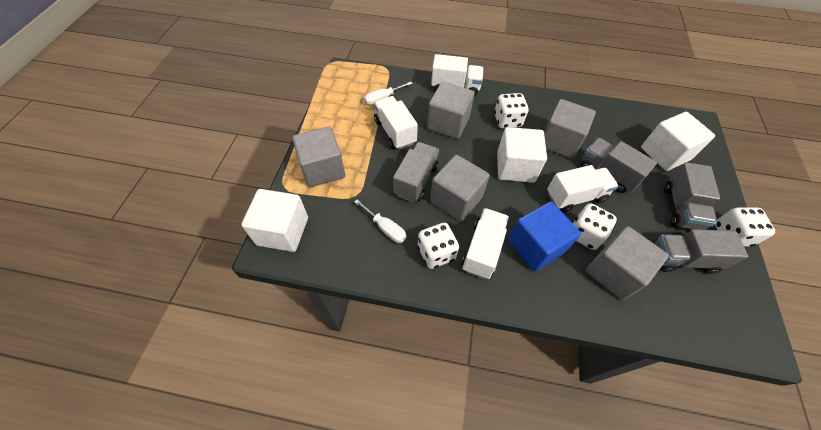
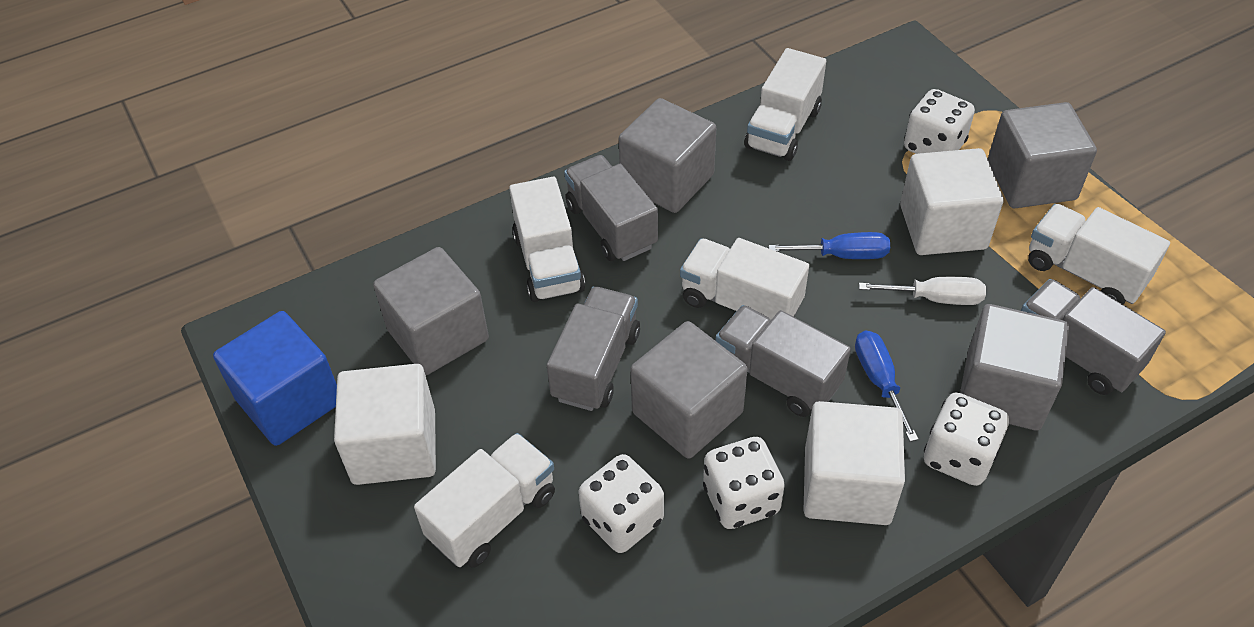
blue screwdriver: none = 0 -> [769,232,890,259] [855,331,918,442] = 2
white screwdriver: [354,199,406,243] [364,82,413,105] = 2 -> [859,277,986,305] = 1
white truck: [374,96,418,150] [431,54,484,96] [461,208,509,279] [547,165,619,212] = 4 -> [414,433,555,568] [509,177,585,302] [680,238,809,320] [745,48,826,161] [1028,204,1170,304] = 5

